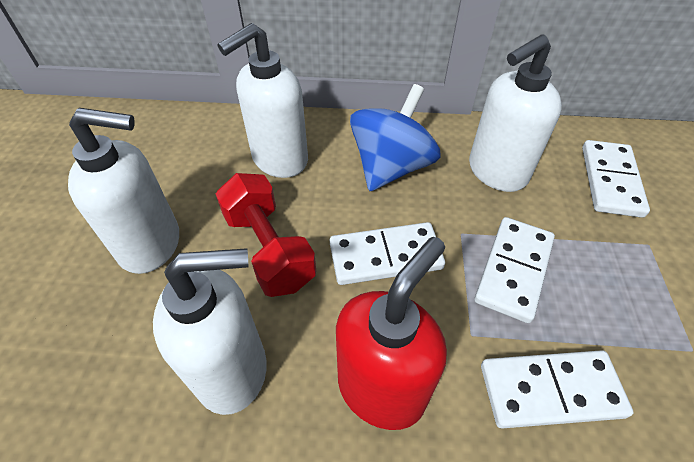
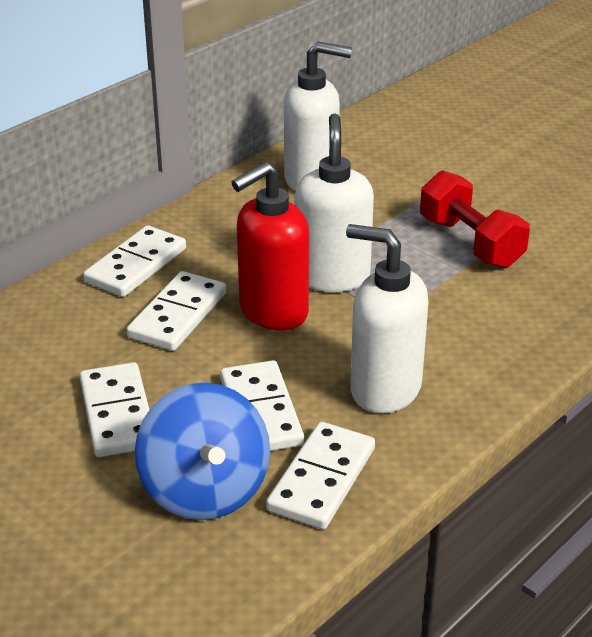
white domino: [330,222,445,285] [475,217,555,323] [481,350,634,428] [582,140,650,218] = 4 -> [79,362,149,457] [83,225,186,297] [126,271,226,351] [220,360,304,451] [266,422,375,530] = 5
white soap dispenser: [68,108,179,274] [153,248,266,415] [218,23,308,178] [469,34,562,192] = 4 -> [284,41,352,191] [295,113,374,292] [346,224,429,414] = 3

